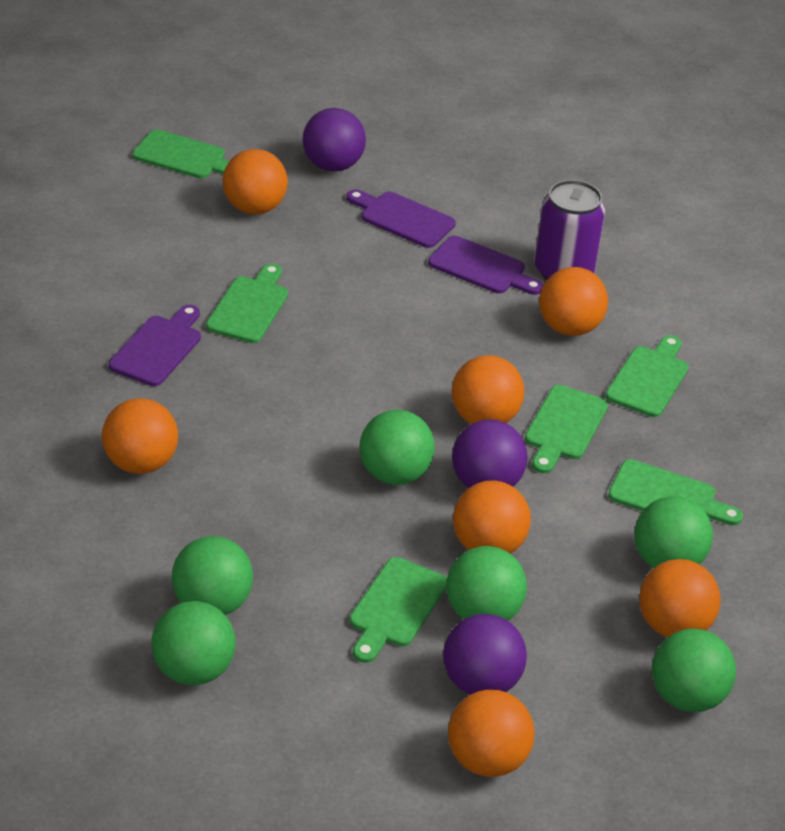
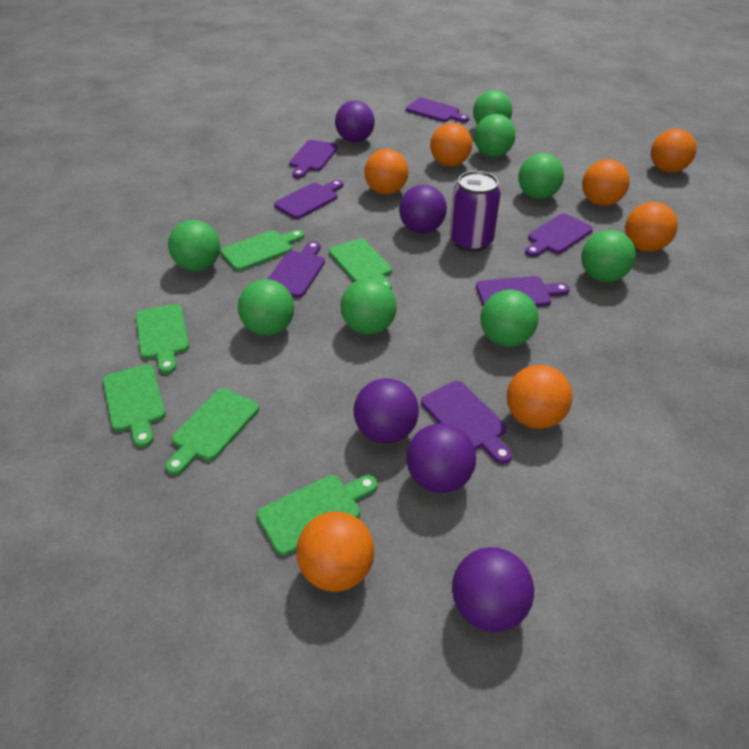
green ball: [151,601,236,685] [172,536,253,615] [359,410,435,485] [446,546,527,621] [635,496,713,568] [652,628,736,712] = 6 -> [168,220,220,271] [238,279,294,336] [341,278,397,335] [473,90,512,125] [474,114,516,157] [480,290,539,347] [518,153,564,199] [581,230,636,282] = 8
purple ball: [303,108,366,172] [443,614,527,695] [452,419,527,488] = 3 -> [335,100,375,143] [354,378,419,444] [399,185,447,233] [406,423,476,493] [452,547,534,632] = 5
purple cutting board: [109,305,201,386] [346,189,456,248] [428,236,543,295] = 3 -> [268,241,325,298] [274,180,343,219] [289,140,338,178] [406,98,469,122] [421,381,512,464] [476,276,570,307] [525,213,593,257] = 7

